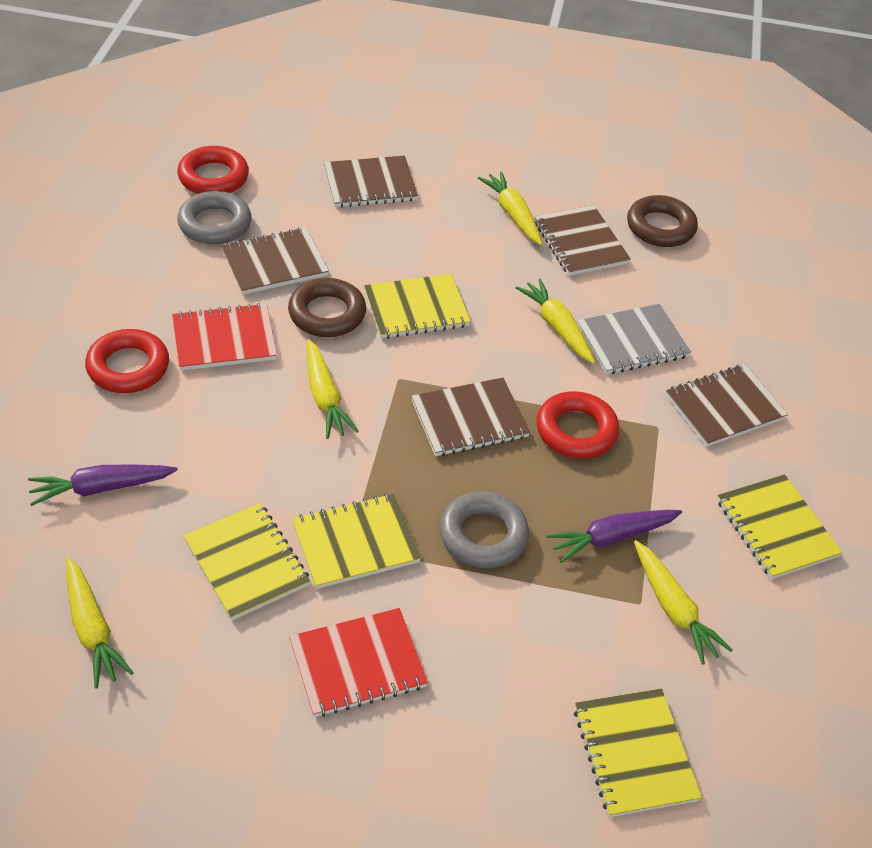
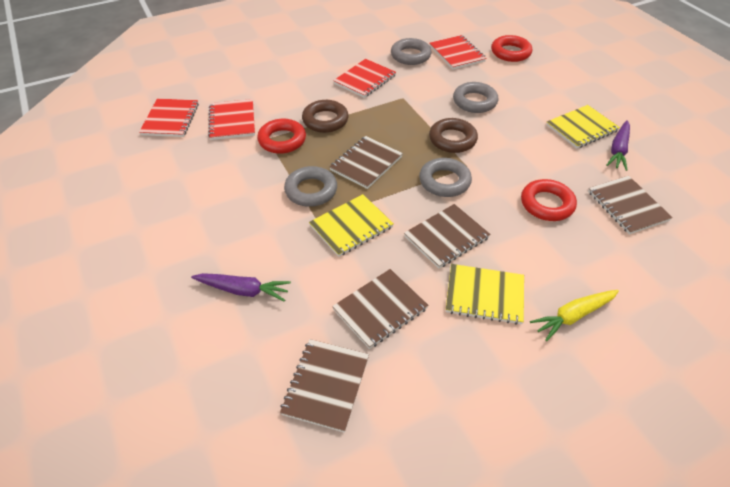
grey notebook: [577,304,691,374] = 1 -> none = 0
grey ring: [177,191,251,245] [440,491,529,568] = 2 -> [284,166,337,207] [391,38,432,65] [419,158,472,197] [453,82,498,113] = 4
red notebook: [172,303,277,371] [289,608,428,717] = 2 -> [139,99,199,137] [208,99,255,140] [333,59,396,98] [430,35,486,70] = 4
yellow carrot: [66,557,134,689] [307,339,359,439] [478,171,542,245] [516,278,596,364] [634,540,733,665] = 5 -> [530,290,619,341] = 1
yellow notebook: [183,503,310,620] [292,494,421,589] [364,274,471,339] [574,688,702,817] [717,474,842,579] = 5 -> [309,194,394,257] [446,264,524,325] [546,105,620,148] = 3

